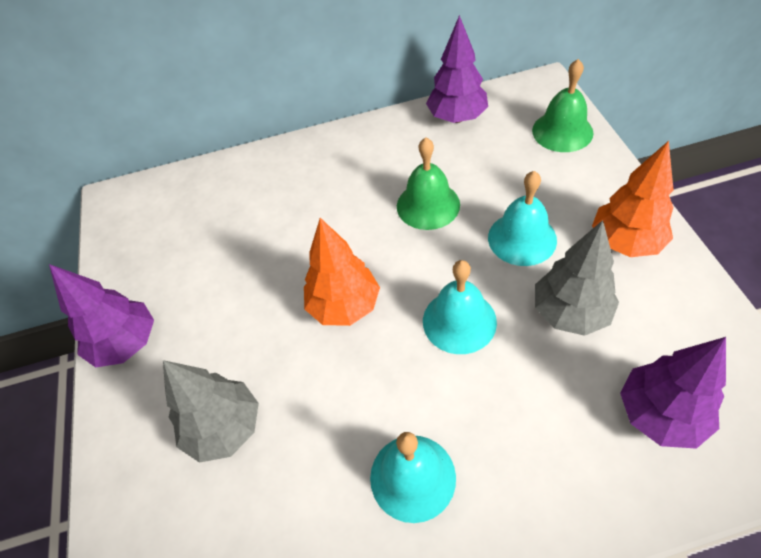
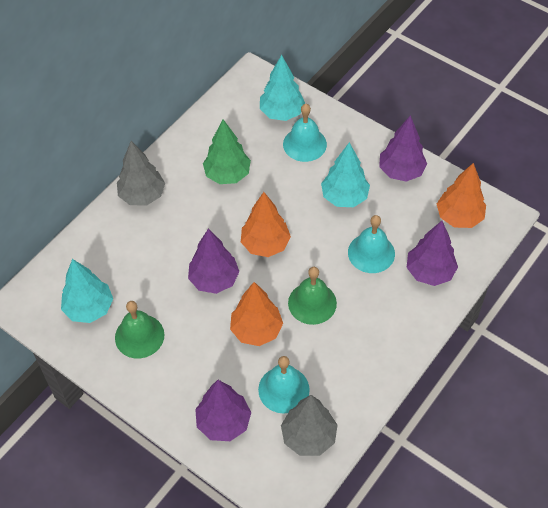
green tree: none = 0 -> [203,119,251,184] = 1
orange tree: [304,218,380,326] [592,141,674,257] = 2 -> [230,282,283,346] [241,192,291,257] [437,163,486,228] = 3
purple tree: [49,264,154,368] [426,15,488,123] [620,337,726,449] = 3 -> [188,229,240,294] [195,380,251,441] [379,115,427,182] [406,221,458,286] = 4
turquoise tree: none = 0 -> [61,259,113,323] [260,55,305,121] [321,142,370,207] = 3

